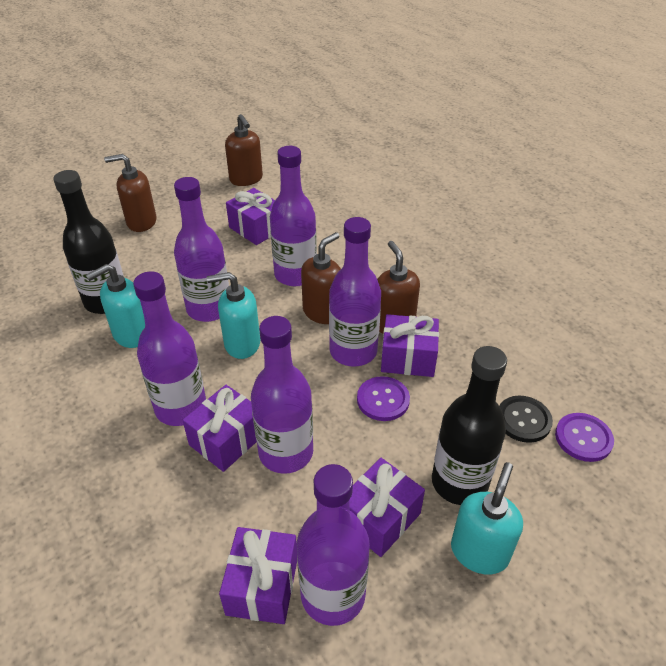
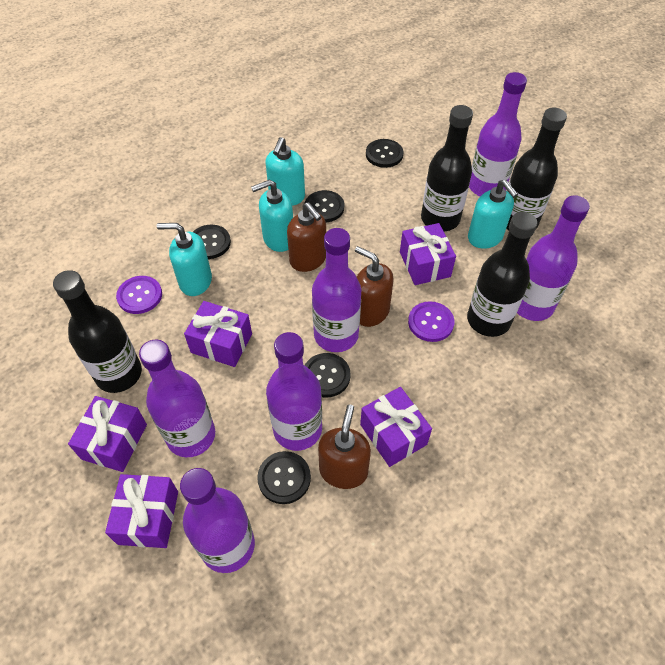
black bottle: [53,170,124,314] [432,346,507,505] = 2 -> [53,270,142,393] [421,105,473,231] [467,212,537,337] [506,108,567,230] = 4
black button: [499,396,553,443] = 1 -> [193,225,231,259] [257,451,311,504] [305,190,344,222] [305,353,351,397] [366,139,403,168] = 5
brown soap dispenser: [104,154,157,232] [225,114,263,186] [301,232,341,324] [377,241,420,334] = 4 -> [287,202,326,272] [318,405,371,489] [355,246,394,327] = 3
turquoise soap dispenser: [86,264,145,348] [207,272,260,359] [451,462,523,575] = 3 -> [157,223,212,296] [251,179,293,252] [265,137,305,206] [468,179,518,249] = 4

